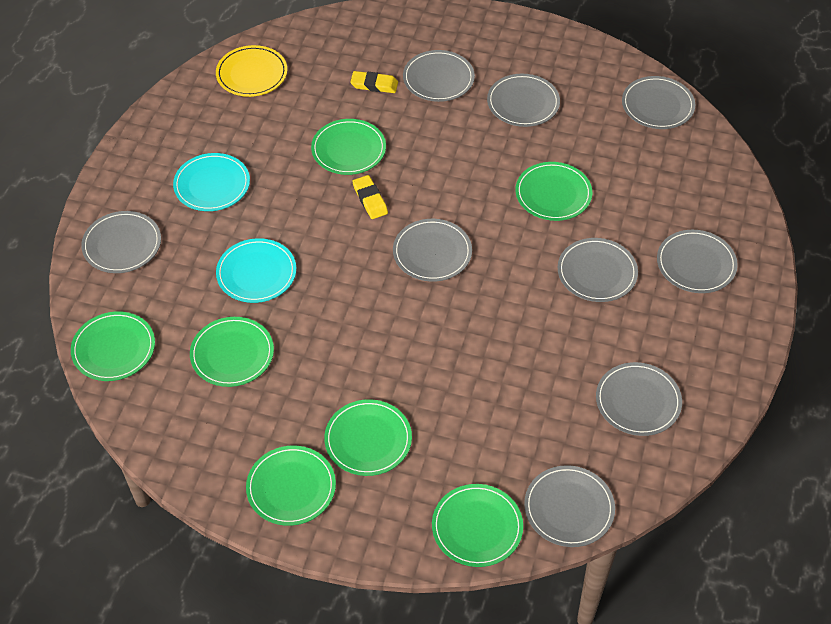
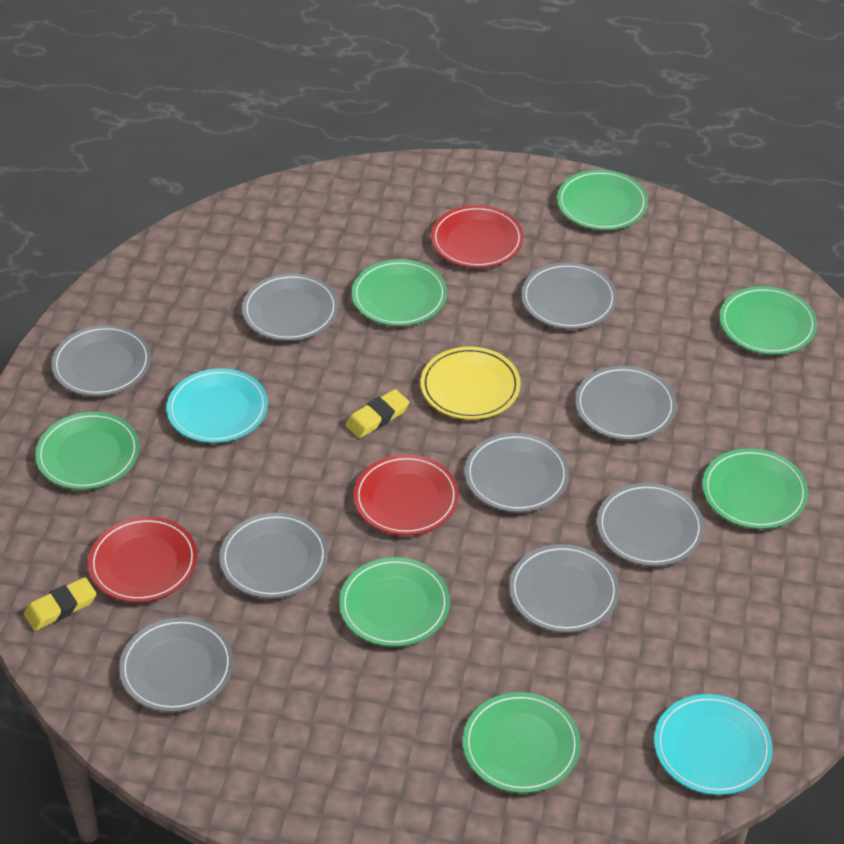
red plate: none = 0 -> [88,516,197,602] [353,454,459,536] [431,205,524,268] = 3

